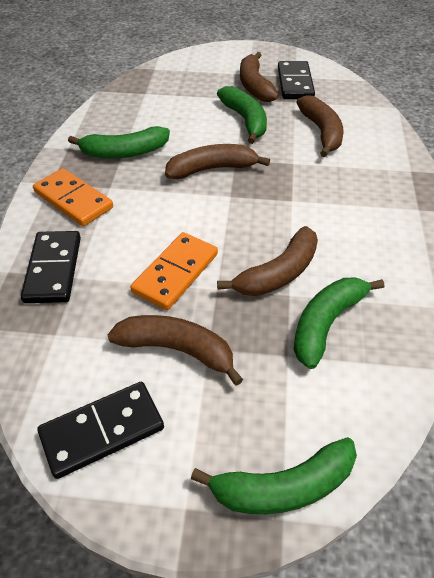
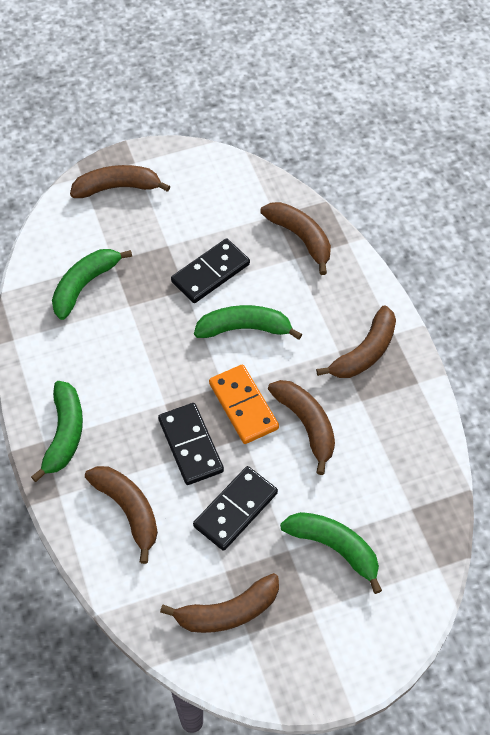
brown banana: [108,315,243,386] [165,144,270,179] [217,226,318,296] [240,52,279,102] [296,95,344,157] = 5 -> [70,165,170,198] [85,466,158,564] [160,573,279,633] [260,202,331,275] [268,380,335,475] [316,305,396,378] = 6
orange domino: [33,168,113,226] [130,232,218,310] = 2 -> [209,365,279,444] = 1

